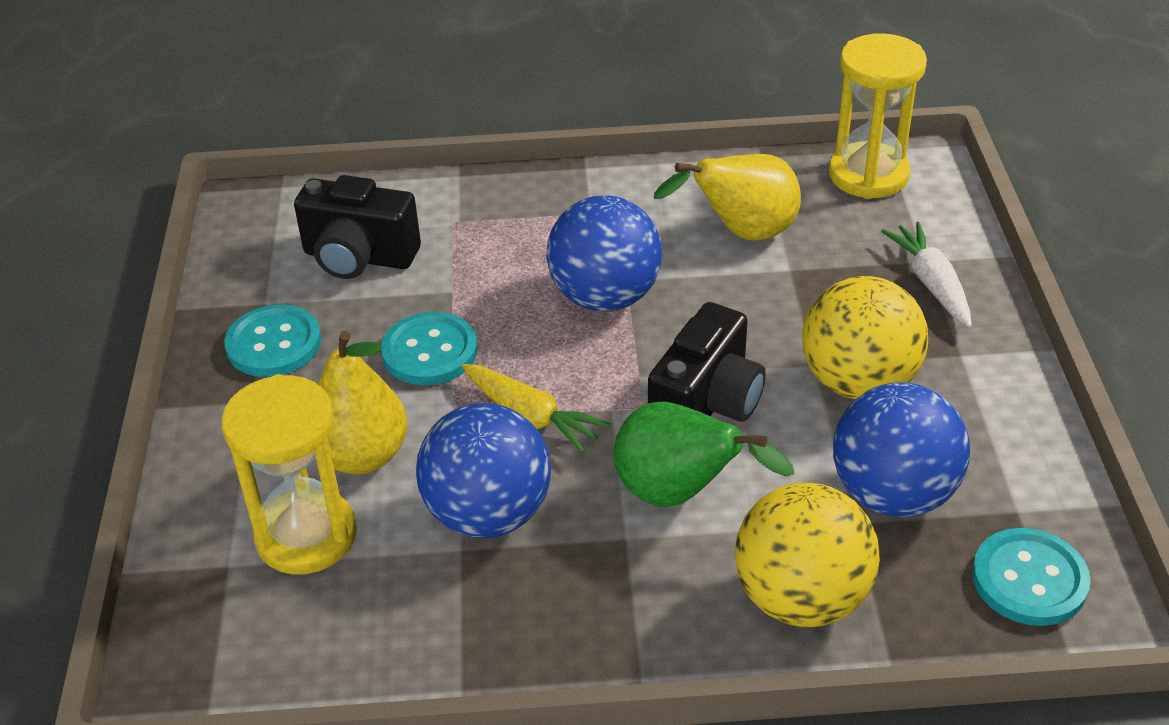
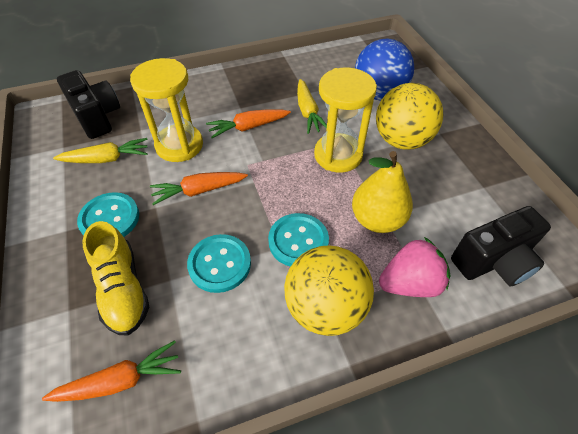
blue ball: [416,403,551,538] [546,195,662,312] [833,382,970,517] = 3 -> [355,39,414,100] = 1
green pear: [613,401,794,507] = 1 -> none = 0
orange carrot: none = 0 -> [42,340,181,402] [150,172,248,205] [206,109,291,138] = 3
pink strawberry: none = 0 -> [379,237,450,297] = 1
white carrot: [881,222,972,327] = 1 -> none = 0
yellow carrot: [462,364,610,453] = 1 -> [53,138,148,163] [297,79,327,134] = 2
yellow pear: [318,331,408,475] [654,154,801,240] = 2 -> [352,151,413,233] = 1
yellow shoe: none = 0 -> [82,221,149,335] = 1

